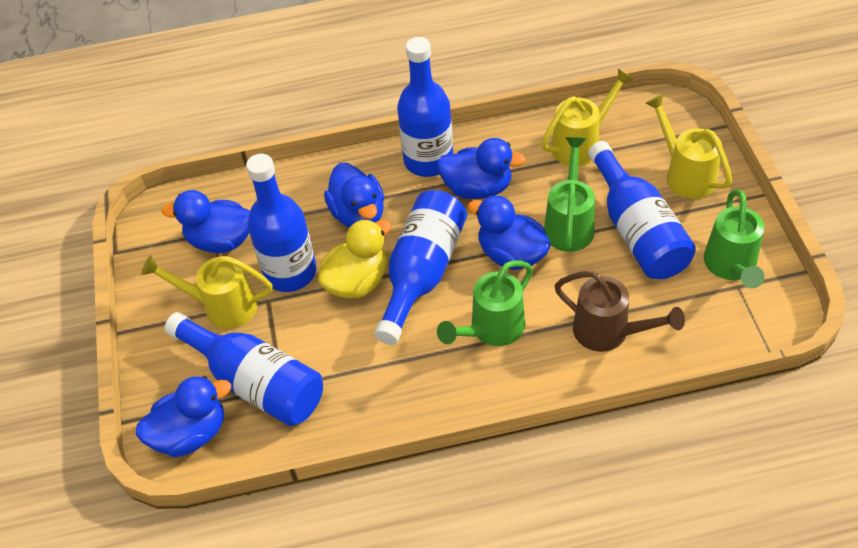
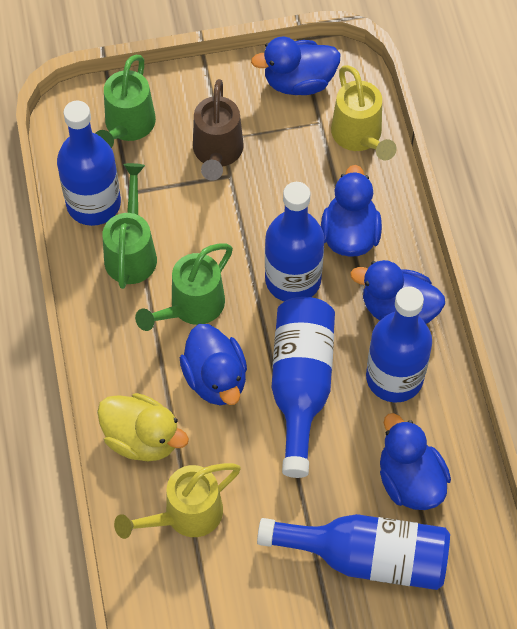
yellow watering can: [141,255,273,329] [542,69,634,166] [645,94,732,199] = 3 -> [114,463,241,539] [331,65,397,161] = 2

